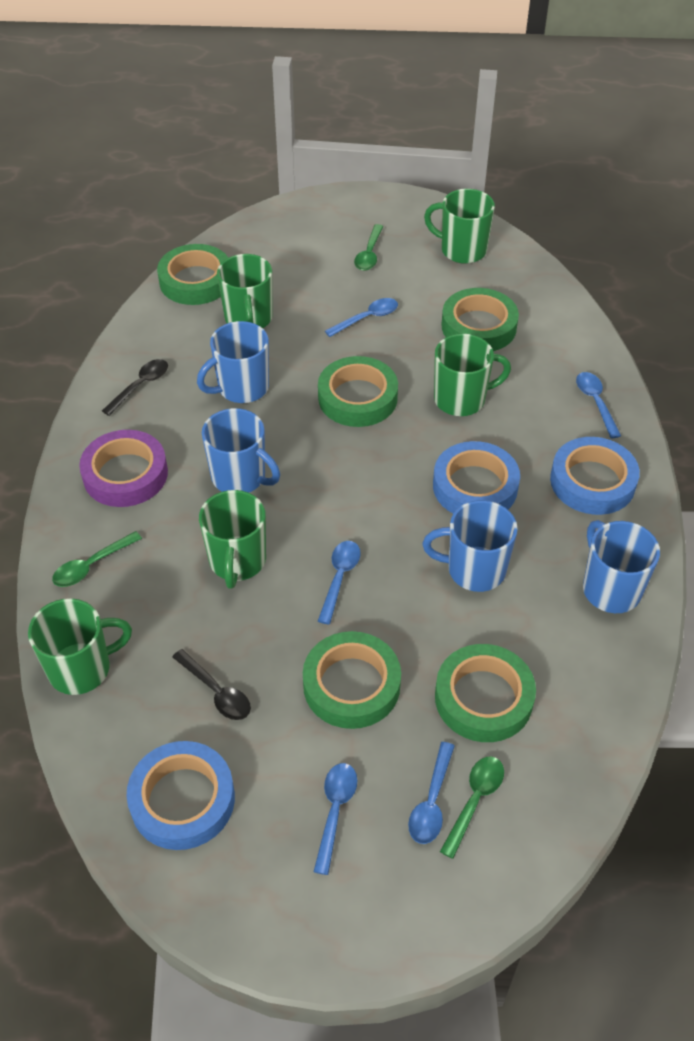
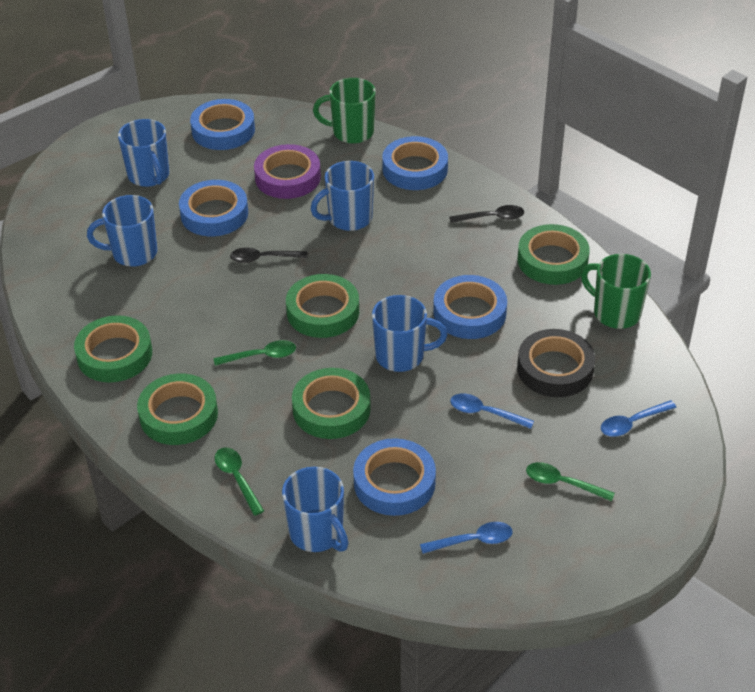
black tape: none = 0 -> [517,329,595,397] = 1
blue mug: [197,321,269,403] [202,408,280,493] [423,500,518,592] [583,520,660,613] = 4 -> [87,195,158,267] [118,119,170,187] [282,467,349,552] [311,161,374,231] [372,295,447,372] = 5
blue spoon: [313,763,357,875] [318,541,361,625] [325,298,398,337] [408,742,455,844] [576,372,621,438] = 5 -> [420,522,513,554] [450,394,534,429] [601,400,677,437] = 3
blue tape: [126,741,235,850] [433,441,520,514] [550,437,640,515] = 3 -> [179,180,248,236] [190,99,255,150] [353,438,436,516] [382,136,448,190] [433,275,507,339] = 5
green mug: [28,598,132,695] [199,490,266,589] [217,254,272,328] [424,189,495,264] [434,334,511,416] = 5 -> [313,78,376,144] [581,254,651,329] = 2

